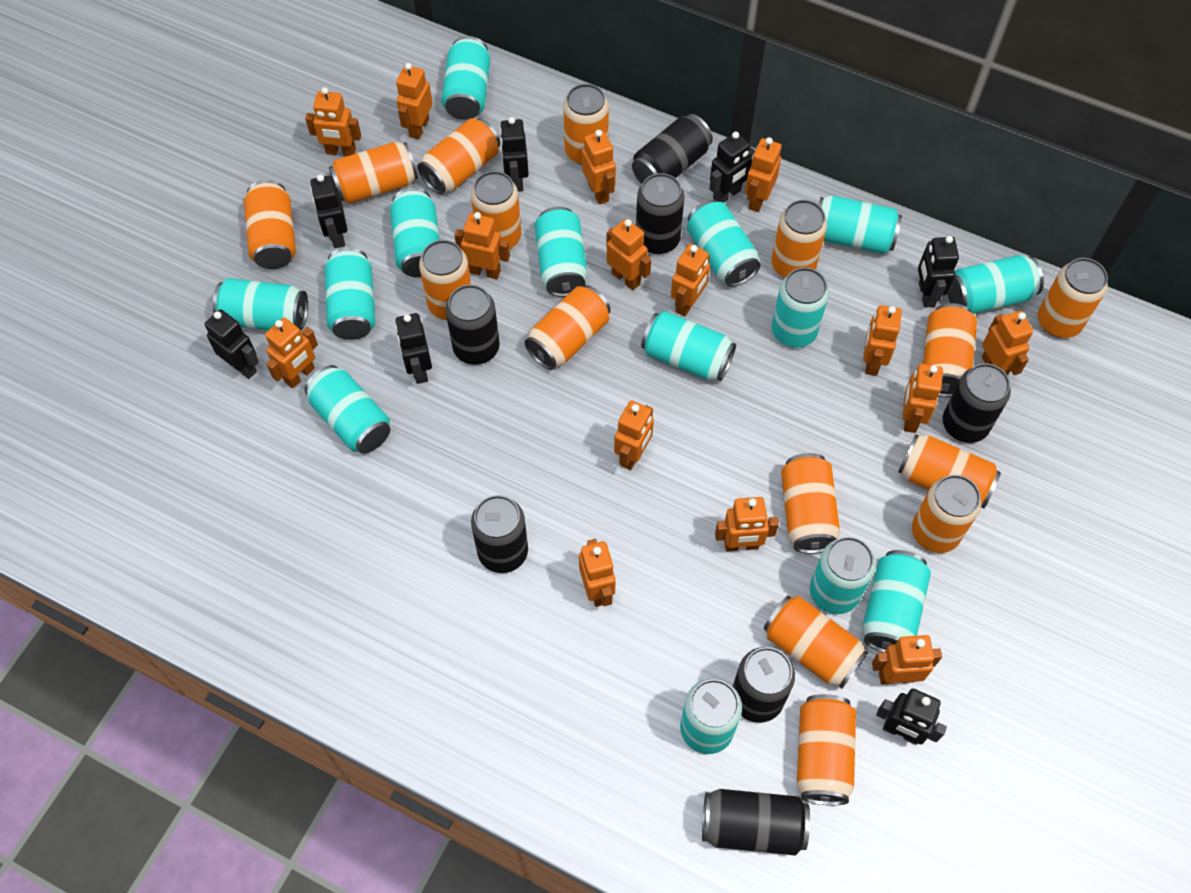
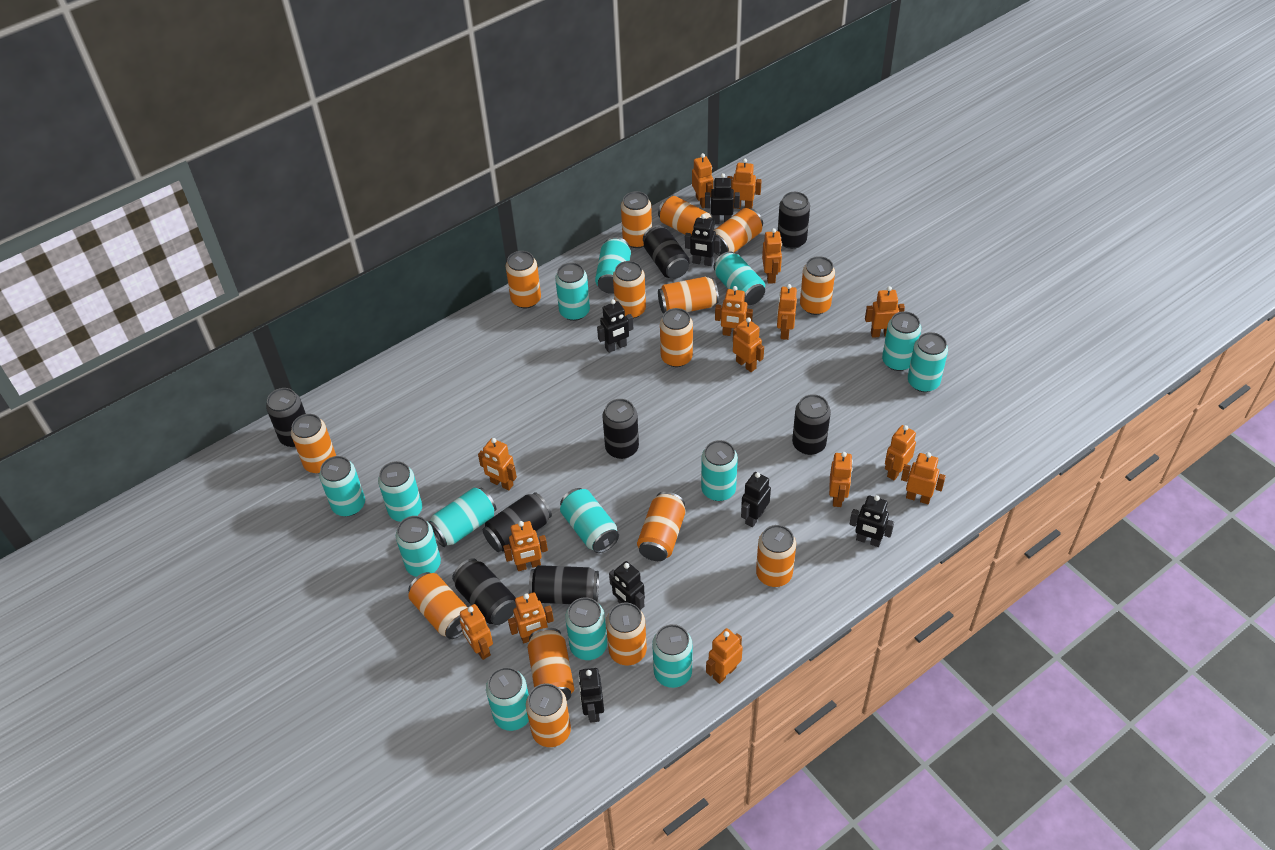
black can: [446,285,500,365] [471,495,528,573] [632,114,713,184] [636,173,685,254] [702,789,810,856] [733,647,795,723] [943,363,1011,443] = 7 -> [266,388,306,447] [452,558,516,625] [483,492,552,552] [529,565,599,604] [602,399,639,459] [643,225,690,279] [778,192,810,249] [792,394,831,455] = 8

